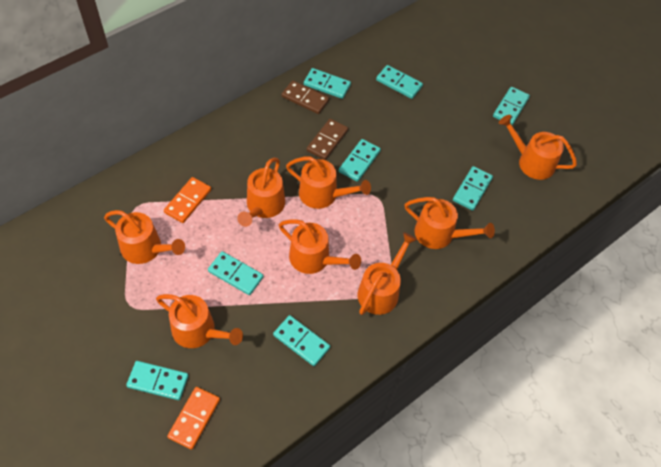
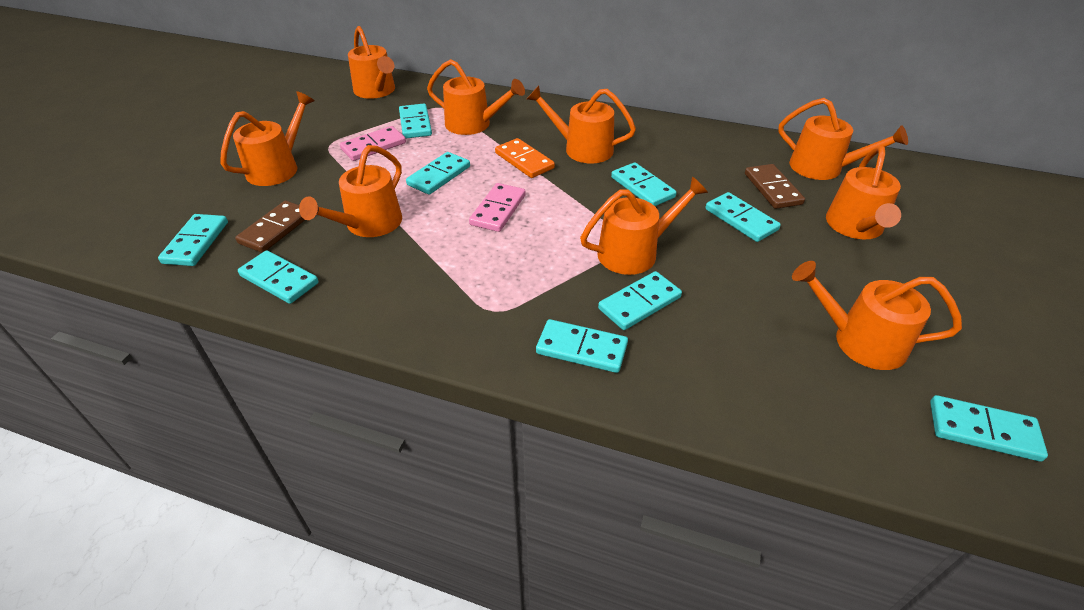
orange domino: [164,177,211,223] [167,387,220,450] = 2 -> [495,138,555,178] = 1
orange watering can: [104,210,185,264] [156,294,243,348] [237,158,285,227] [279,219,361,274] [286,156,371,209] [358,232,417,315] [404,197,495,249] [499,115,577,180] = 8 -> [220,91,315,186] [299,145,402,237] [348,26,395,99] [427,59,525,135] [527,86,636,164] [580,176,708,275] [778,98,908,180] [792,261,962,370] [826,146,901,240] = 9
pink domino: none = 0 -> [340,126,406,161] [469,183,526,232] = 2
turquoise domino: [126,361,189,400] [208,251,263,295] [273,315,330,366] [304,68,351,99] [339,139,381,182] [376,65,423,99] [453,166,493,211] [493,87,530,125] = 8 -> [158,214,228,266] [238,250,319,304] [399,104,432,138] [406,152,470,195] [536,319,628,373] [598,271,682,330] [611,162,677,206] [705,192,781,242] [930,395,1048,462] = 9

